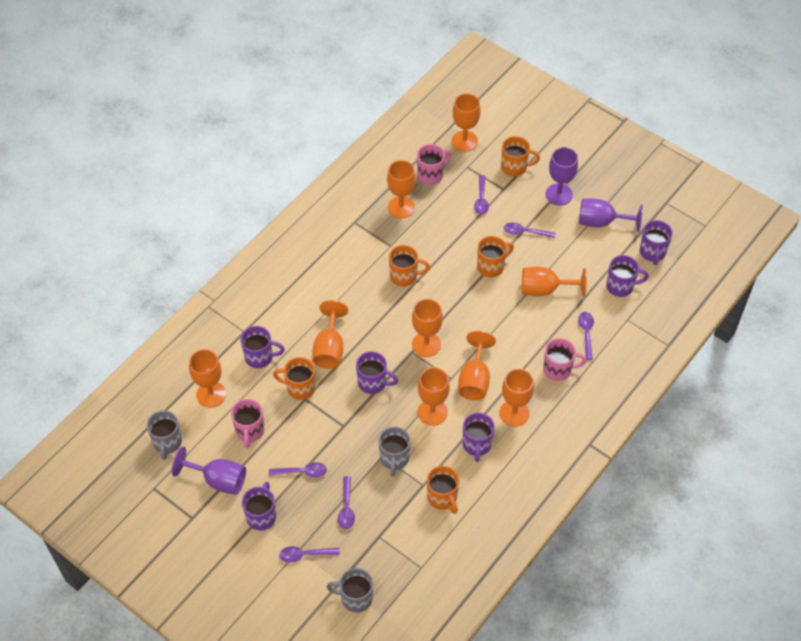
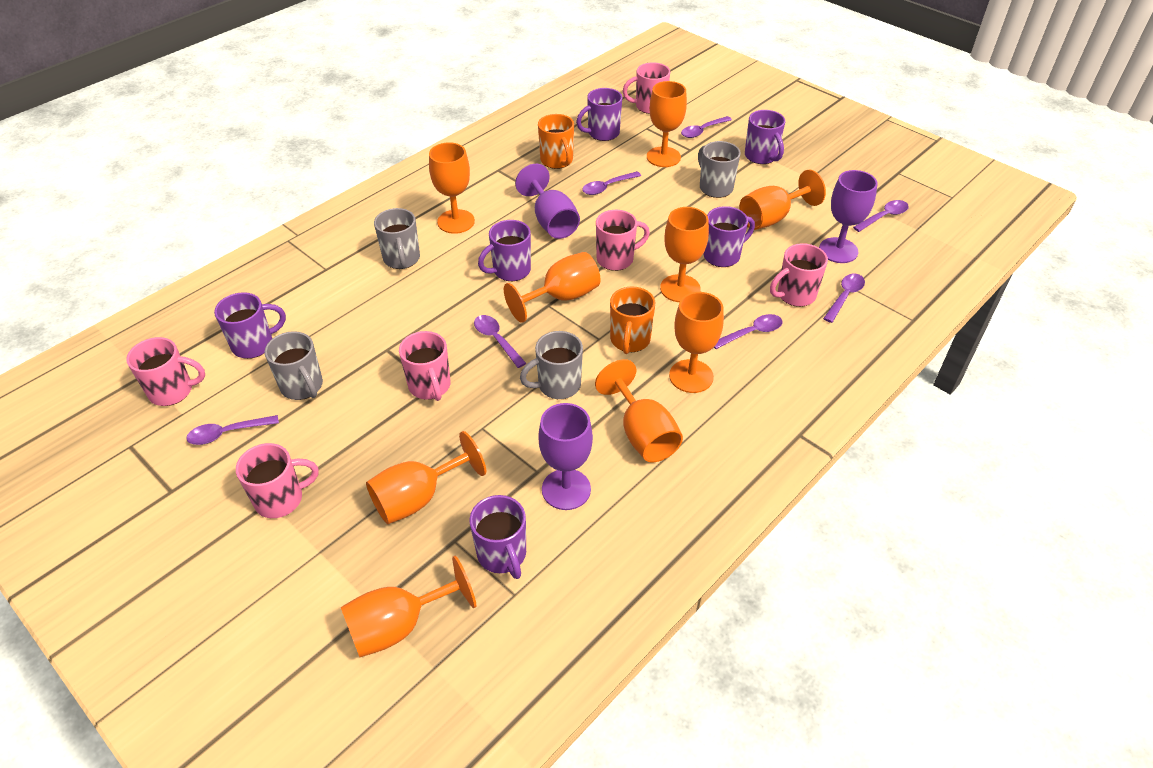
grey mug: [146,410,182,460] [327,568,373,613] [379,427,411,476] = 3 -> [265,331,323,400] [374,208,420,269] [520,331,583,399] [698,141,741,198] = 4
orange mug: [273,357,316,400] [389,245,430,287] [427,466,459,514] [477,236,514,277] [501,136,540,177] = 5 -> [538,114,574,169] [610,287,655,354] = 2
pink mug: [231,399,264,448] [417,144,452,185] [543,338,587,381] = 3 -> [126,337,205,406] [236,443,319,518] [399,331,451,401] [596,210,650,271] [623,62,670,114] [770,243,828,307] = 6
purple spoon: [269,462,327,477] [279,546,340,562] [338,476,355,529] [474,175,489,215] [504,222,556,238] [578,312,594,360] = 6 -> [186,415,279,445] [474,315,526,368] [582,171,641,195] [681,116,732,138] [714,314,783,349] [823,274,865,323] [853,200,909,232] = 7

